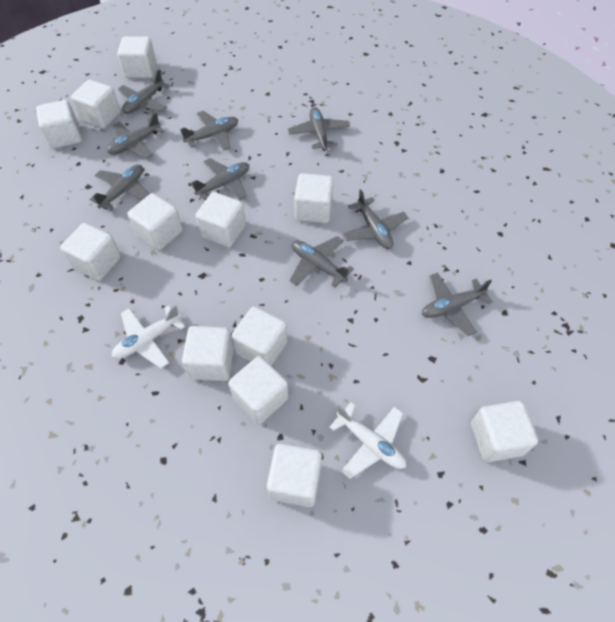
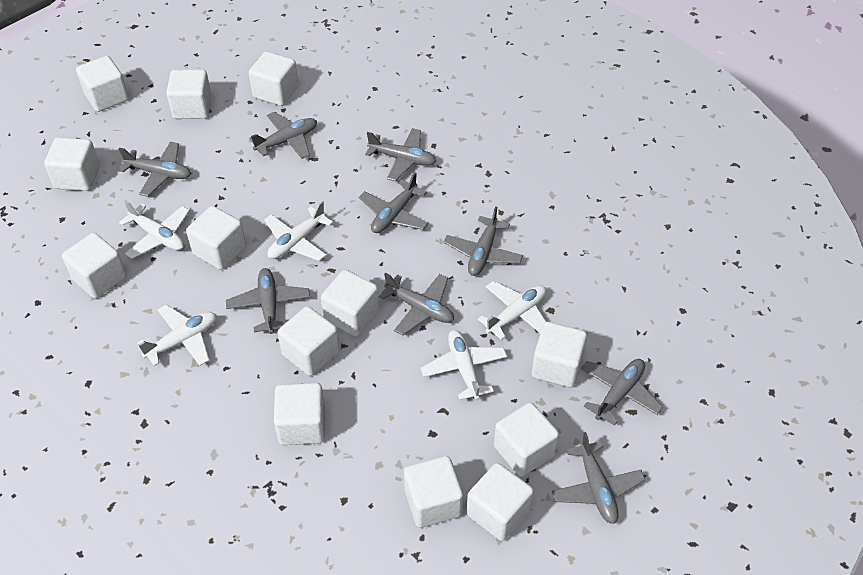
white cube: [36,100,82,149] [60,223,121,281] [71,80,121,129] [118,36,156,78] [127,193,183,250] [182,326,234,381] [195,192,246,247] [228,356,289,424] [231,306,288,366] [267,444,322,507] [294,173,334,223] [471,401,538,462] = 12 -> [44,137,100,191] [62,233,126,298] [76,56,129,112] [166,70,212,119] [186,206,246,270] [249,51,298,106] [274,383,325,445] [277,306,340,376] [321,270,379,337] [404,456,463,528] [467,463,534,541] [494,403,559,477] [532,322,587,388] = 13
white plane: [112,305,185,368] [329,402,406,479] = 2 -> [119,200,190,259] [137,305,217,366] [264,201,333,261] [421,330,507,400] [478,281,546,340] = 5

